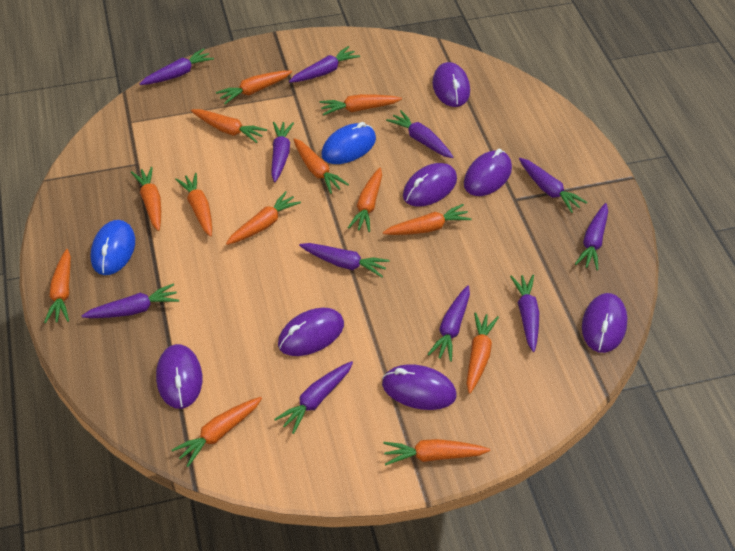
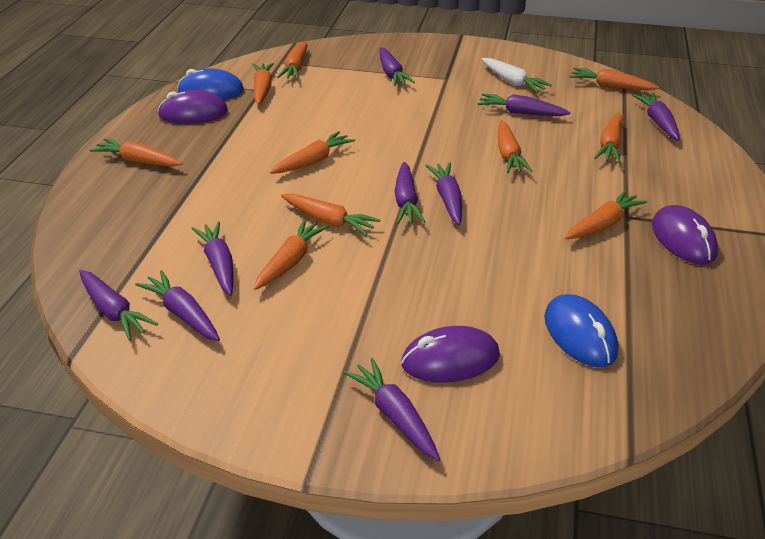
orange carrot: [44,249,71,323] [131,167,161,231] [172,397,262,467] [175,173,212,237] [191,109,267,143] [216,70,292,104] [226,191,301,245] [293,138,349,194] [320,94,402,116] [348,168,382,232] [383,204,472,235] [383,439,490,466] [466,312,499,394] = 13 -> [90,138,183,167] [252,63,274,105] [254,219,329,290] [270,131,355,174] [277,41,308,79] [281,193,380,236] [498,120,533,173] [565,190,647,239] [569,67,659,91] [594,113,622,163] = 10
purple carrot: [81,283,179,318] [139,48,214,85] [271,122,294,182] [274,361,353,434] [289,46,360,83] [299,243,390,277] [386,110,454,158] [427,285,470,362] [510,275,539,352] [519,158,588,213] [575,203,608,270] = 11 -> [79,270,158,341] [135,270,220,341] [191,221,234,296] [344,358,440,461] [379,47,415,86] [395,162,425,224] [425,162,462,225] [477,93,571,116] [632,93,680,140] = 9
purple mouse: [156,344,202,409] [278,308,344,356] [382,364,456,410] [403,163,457,207] [432,62,470,107] [464,149,512,196] [582,293,627,353] = 7 -> [158,90,228,124] [401,326,500,383] [652,205,718,265] = 3
white carrot: none = 0 -> [482,58,552,93] = 1

